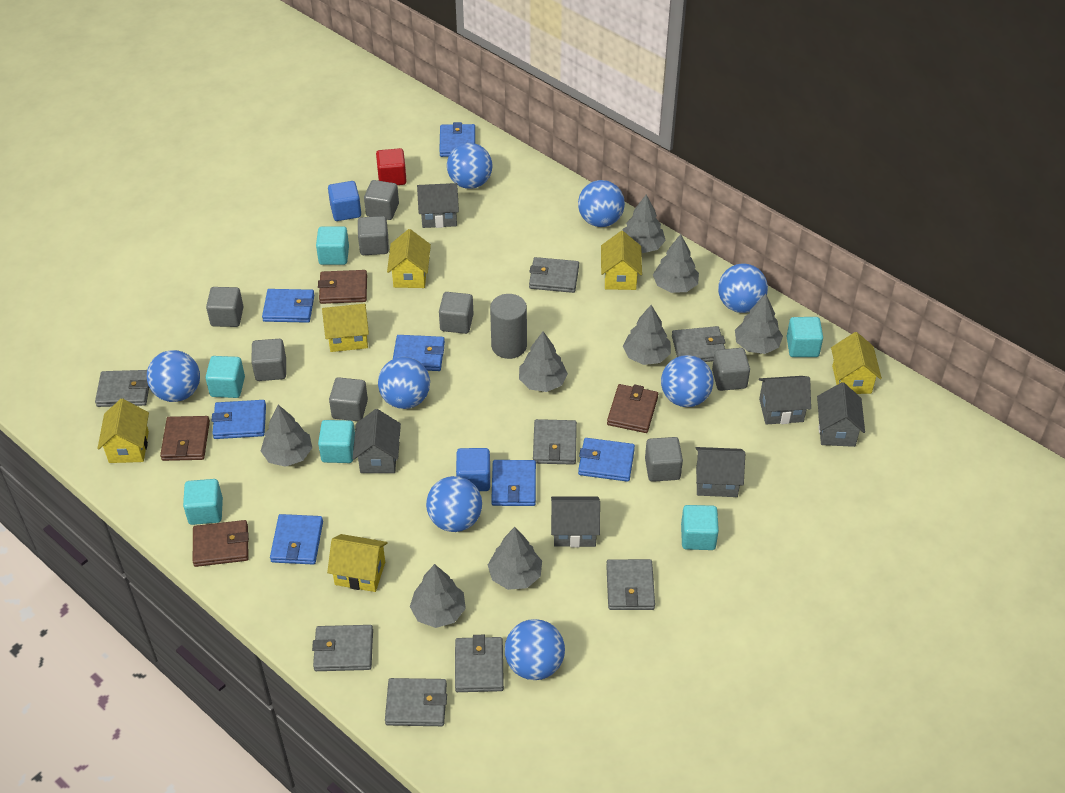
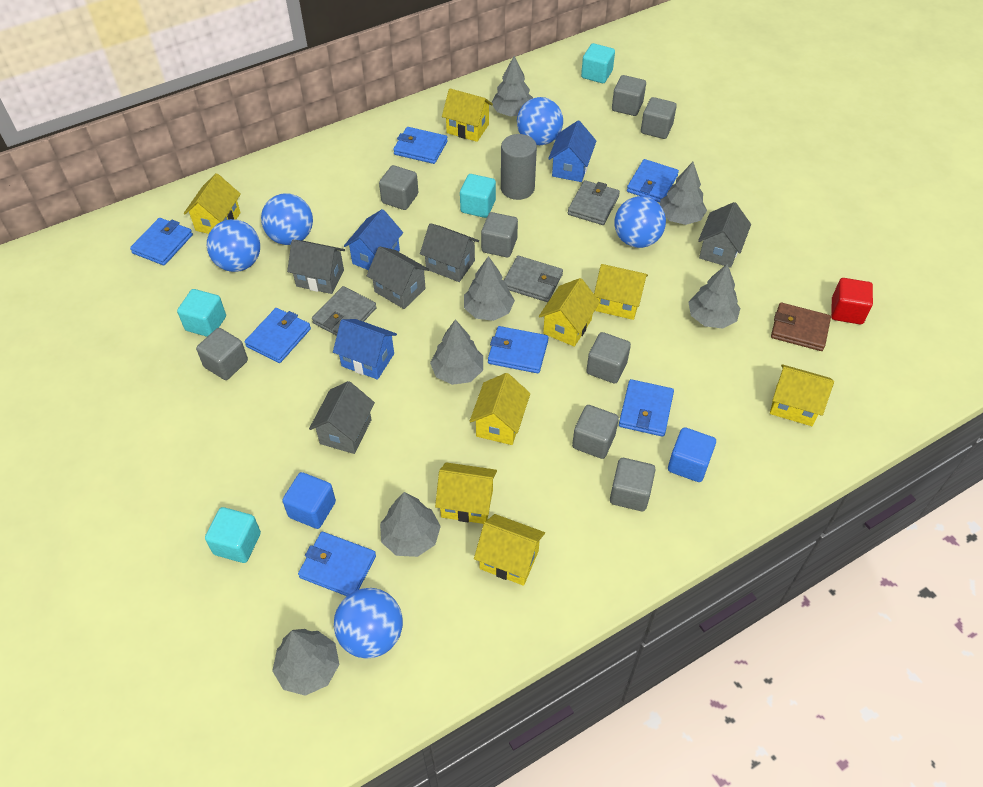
blue ball: [147,350,200,402] [378,357,430,409] [426,476,482,532] [447,143,492,189] [505,619,565,680] [578,180,625,227] [661,355,714,407] [718,264,768,313] = 8 -> [207,219,260,272] [261,194,313,245] [334,588,403,658] [517,97,563,145] [614,196,666,248] = 5
blue house: none = 0 -> [333,319,397,380] [344,209,403,270] [548,121,596,182] = 3
brown wallet: [160,416,210,461] [193,520,249,567] [318,270,367,304] [607,384,658,433] = 4 -> [771,303,831,351] = 1
grey house: [352,409,401,473] [417,183,459,228] [551,496,600,547] [696,447,745,497] [759,376,811,425] [817,382,865,447] = 6 -> [287,240,345,294] [309,381,375,454] [367,246,429,309] [420,223,479,282] [698,202,751,268] = 5
grey tree: [261,405,312,467] [410,564,466,628] [488,527,542,590] [519,331,568,392] [622,195,666,253] [623,305,671,365] [653,234,699,293] [735,294,783,354] = 8 -> [272,629,339,696] [380,492,441,557] [430,319,483,385] [464,256,515,321] [492,56,533,117] [660,162,707,225] [688,264,740,329] = 7
grey wallet: [95,370,149,407] [312,625,373,671] [385,678,447,726] [455,635,504,692] [529,257,579,293] [533,419,577,465] [606,559,655,610] [672,326,726,362] = 8 -> [312,286,377,336] [504,256,563,302] [568,180,620,225] = 3
turquoise cube: [183,479,223,525] [205,356,245,398] [316,226,349,265] [318,420,355,463] [681,505,719,550] [786,317,823,357] = 6 -> [177,289,226,337] [205,507,261,563] [460,174,496,218] [581,43,615,83] = 4
yellow house: [97,399,149,463] [322,304,369,352] [327,534,388,592] [387,229,431,288] [601,231,642,290] [831,332,882,394] = 6 -> [184,173,241,234] [435,462,497,524] [442,89,493,142] [470,373,530,445] [474,514,545,586] [539,278,600,347] [594,264,648,320] [770,364,834,426] = 8

